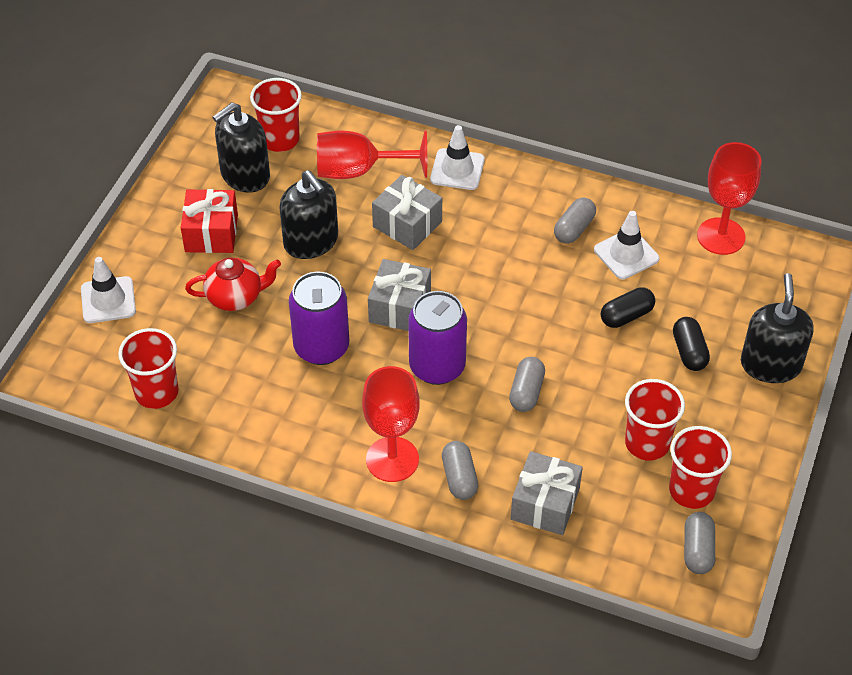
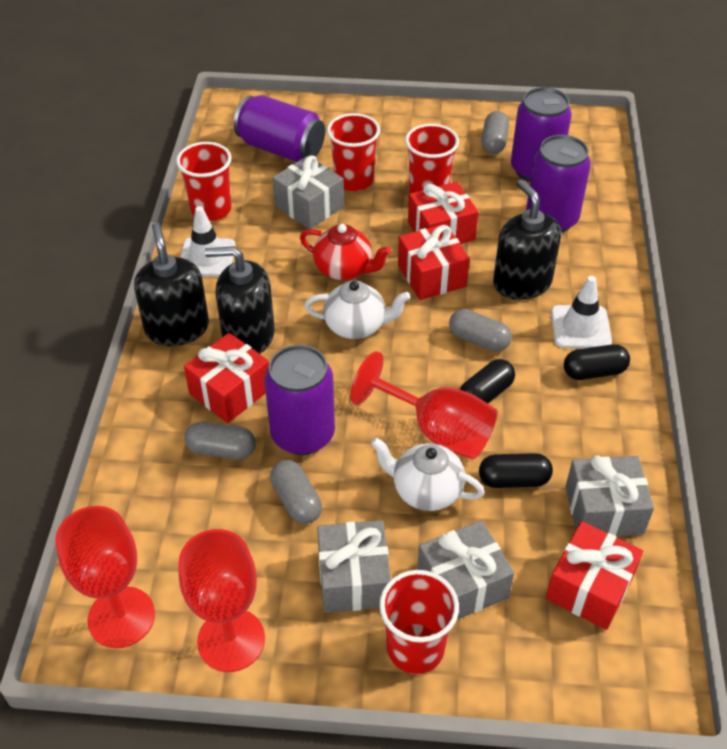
black capsule: [601,287,655,328] [673,317,710,371] = 2 -> [460,359,515,404] [479,453,553,488] [564,344,630,380] = 3
grey gift: [368,259,431,331] [372,175,442,250] [511,451,583,535] = 3 -> [272,156,344,229] [317,520,391,613] [417,520,514,620] [565,455,654,536] = 4
purple can: [289,272,349,365] [408,291,467,385] = 2 -> [234,95,325,162] [264,345,335,455] [511,87,572,182] [526,135,591,233] = 4
red gift: [181,189,238,253] = 1 -> [184,333,269,423] [398,224,470,300] [408,182,478,244] [546,521,643,630] = 4
white teapot: none = 0 -> [304,281,410,339] [371,437,485,511] = 2
white traffic cone: [81,257,136,323] [430,125,485,190] [594,211,659,279] = 3 -> [180,206,236,277] [551,276,612,348] = 2

